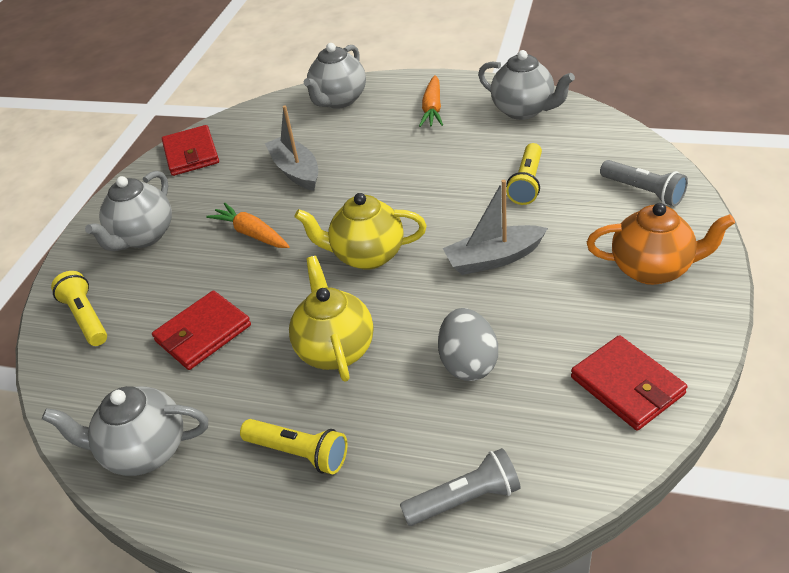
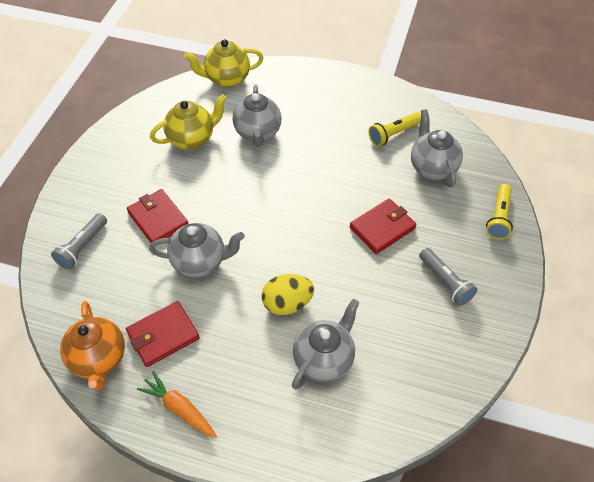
grey boat: [265,105,318,191] [443,180,548,275] = 2 -> none = 0
grey egg: [438,308,498,381] = 1 -> none = 0
orange carrot: [206,203,290,248] [419,75,443,127] = 2 -> [137,371,217,438] = 1
yellow egg: none = 0 -> [261,274,314,315] = 1
yellow flashlight: [51,271,107,346] [240,419,348,474] [506,143,542,205] = 3 -> [368,112,421,146] [486,184,513,239] = 2

